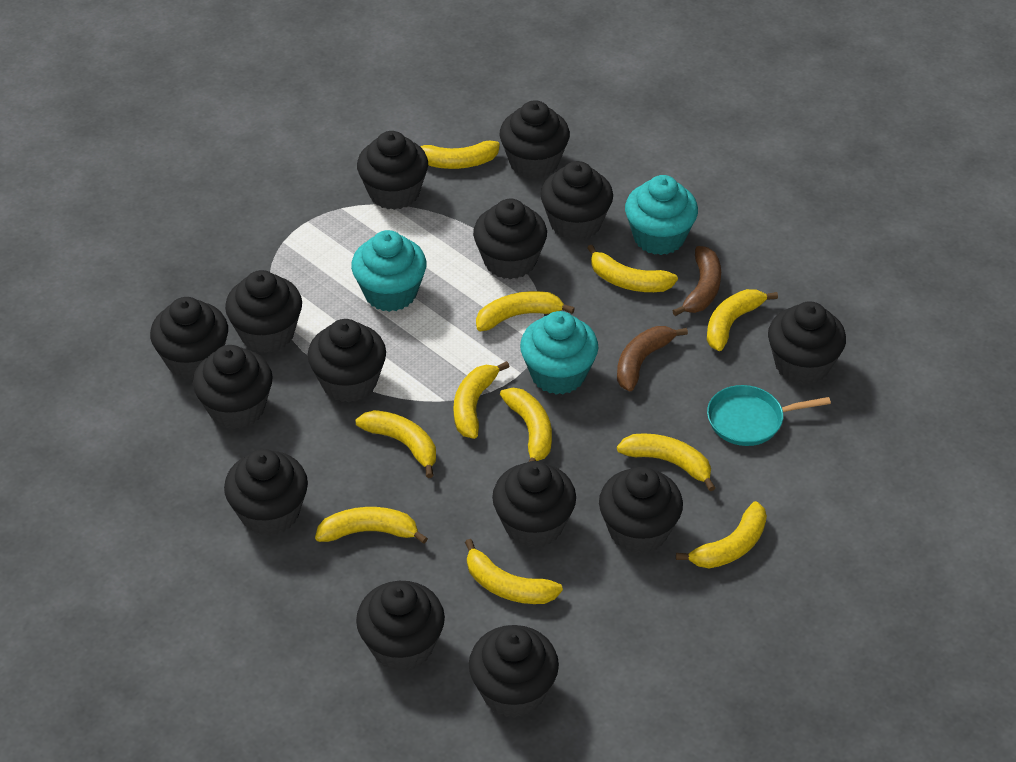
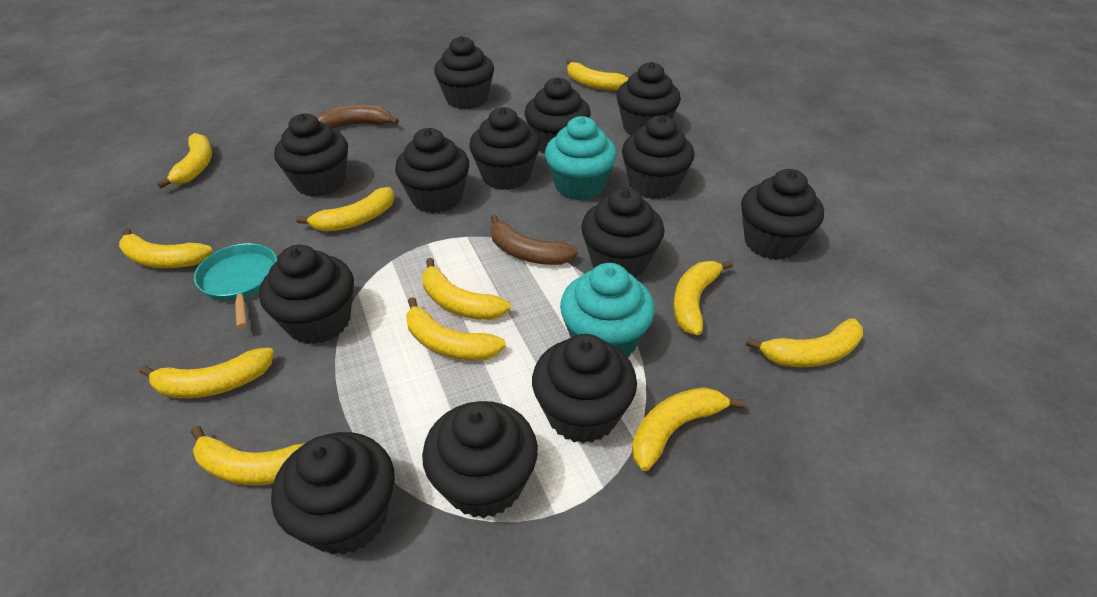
black cupcake: [150,297,228,380] [193,345,273,429] [224,449,308,536] [225,270,302,353] [308,319,386,402] [356,581,445,671] [357,131,428,210] [469,625,559,718] [473,199,547,279] [492,461,576,548] [499,100,570,179] [540,161,613,241] [599,467,683,554] [768,301,846,385] = 14 -> [259,245,354,344] [271,432,395,555] [274,113,348,197] [395,128,469,214] [422,401,538,518] [434,36,494,109] [469,107,540,190] [525,77,591,153] [532,334,637,444] [581,187,665,278] [616,62,681,135] [622,115,694,199] [741,169,824,260] = 13
turquoise cupcake: [351,230,426,312] [520,311,598,395] [625,175,698,255] = 3 -> [545,116,617,200] [560,263,655,358] = 2

